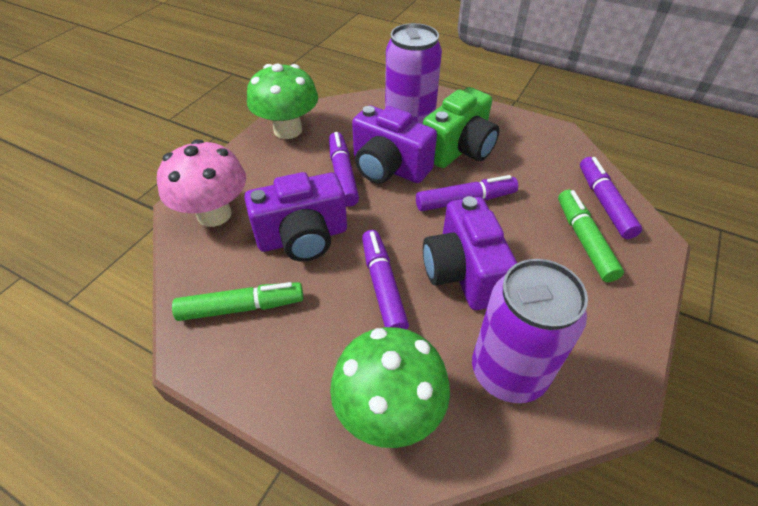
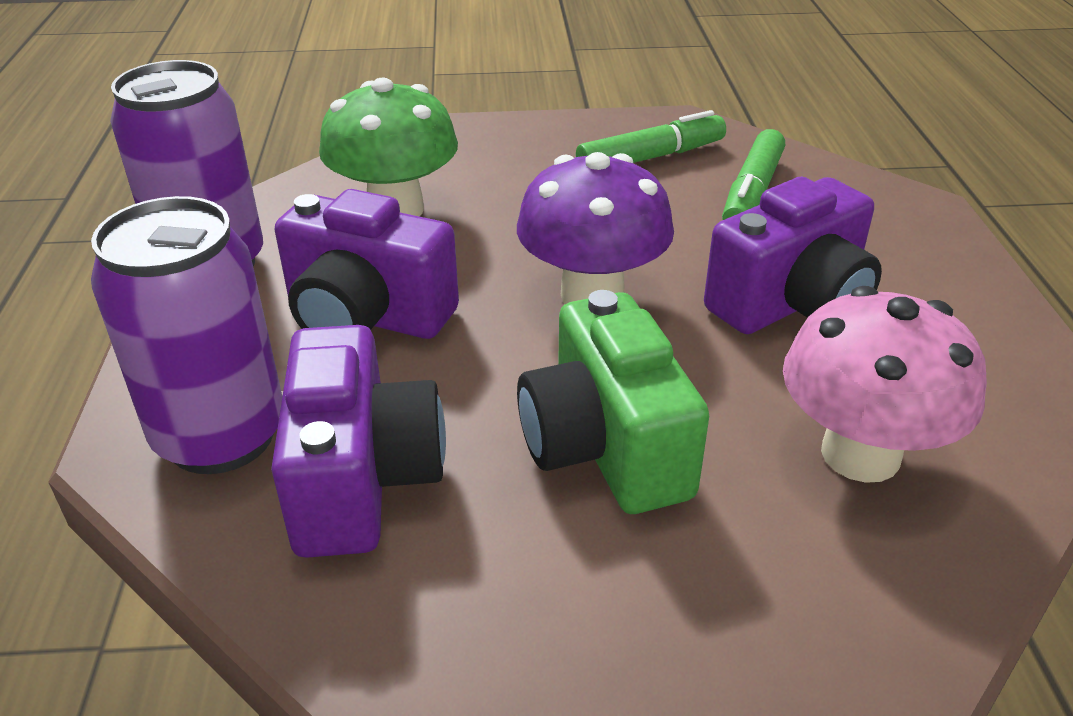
green mushroom: [247,63,318,139] [330,327,450,448] = 2 -> [319,77,458,216] = 1
purple marker: [329,132,359,207] [362,230,409,330] [416,175,518,211] [580,157,642,239] = 4 -> none = 0
purple mushroom: none = 0 -> [517,152,674,304] = 1

